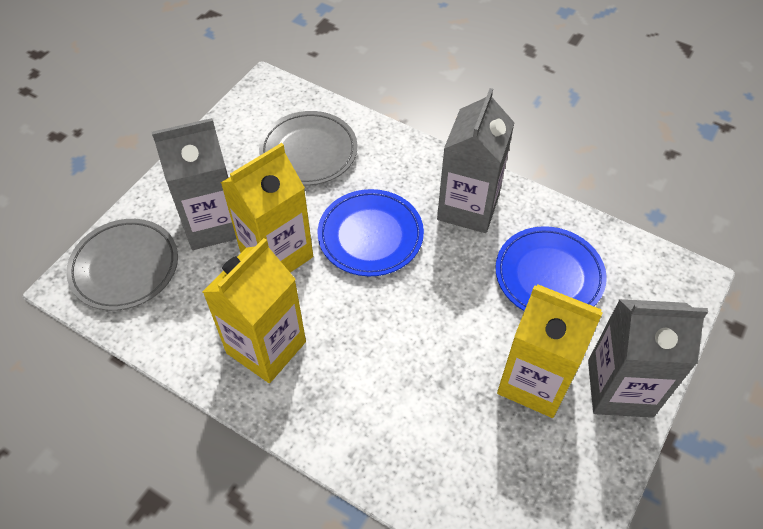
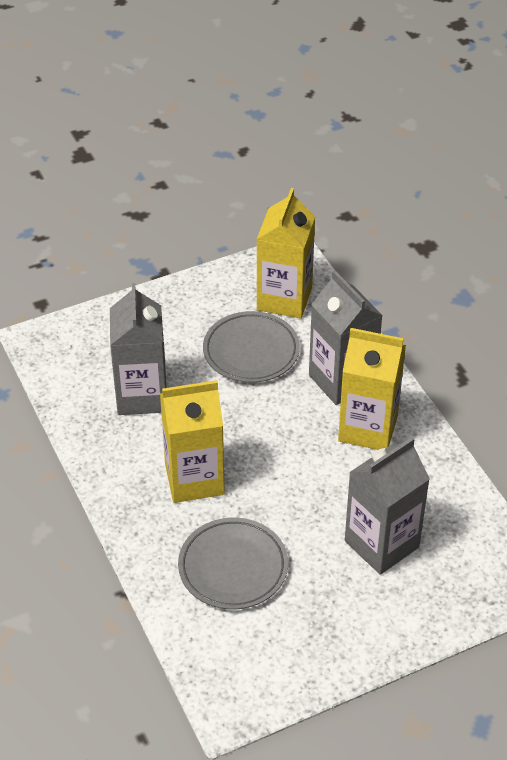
blue plate: [318,189,424,276] [495,226,607,311] = 2 -> none = 0

